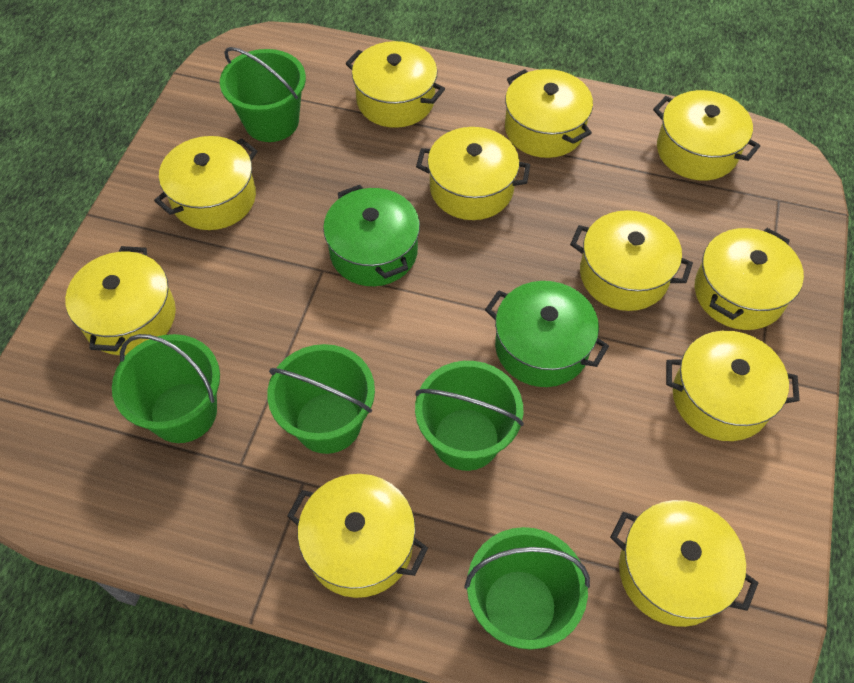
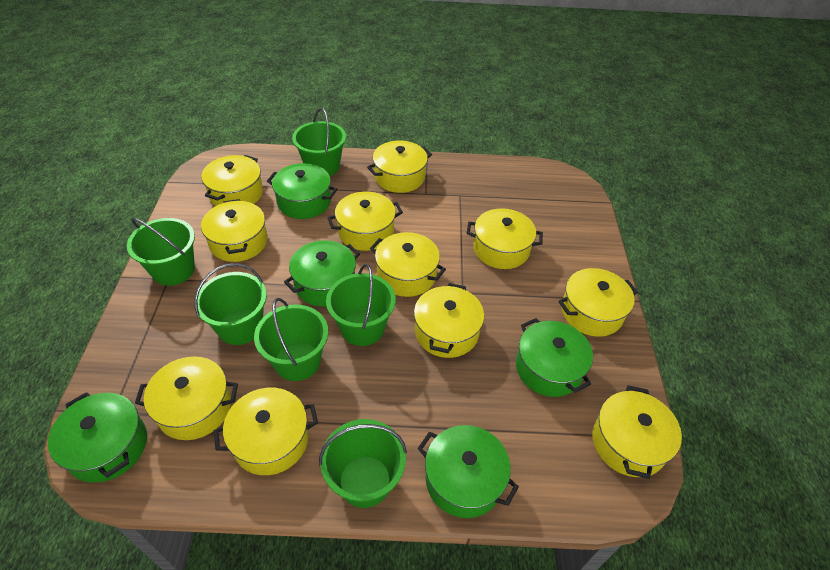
green bucket: [112,334,220,443] [220,47,306,142] [267,344,375,454] [415,361,524,471] [465,527,590,650] = 5 -> [127,218,195,286] [194,263,267,345] [254,298,328,381] [292,108,346,176] [319,419,407,508] [326,264,396,346] = 6
green pot: [323,185,420,286] [485,281,609,387] = 2 -> [48,392,147,483] [267,163,337,219] [284,240,360,306] [417,425,519,518] [516,318,593,397] = 5

